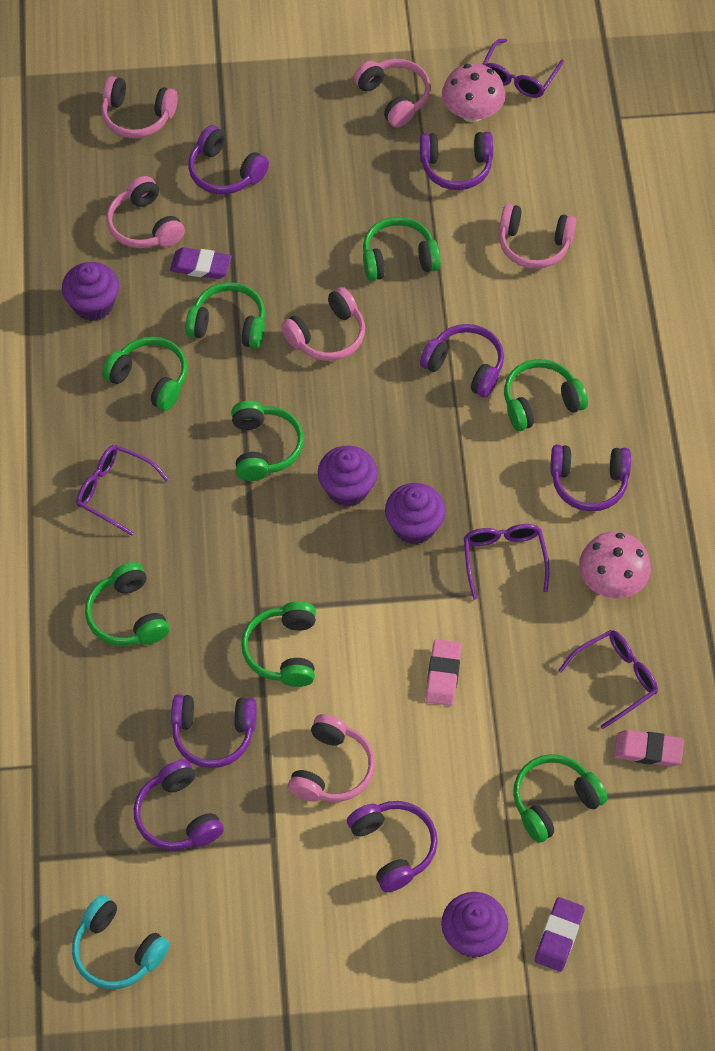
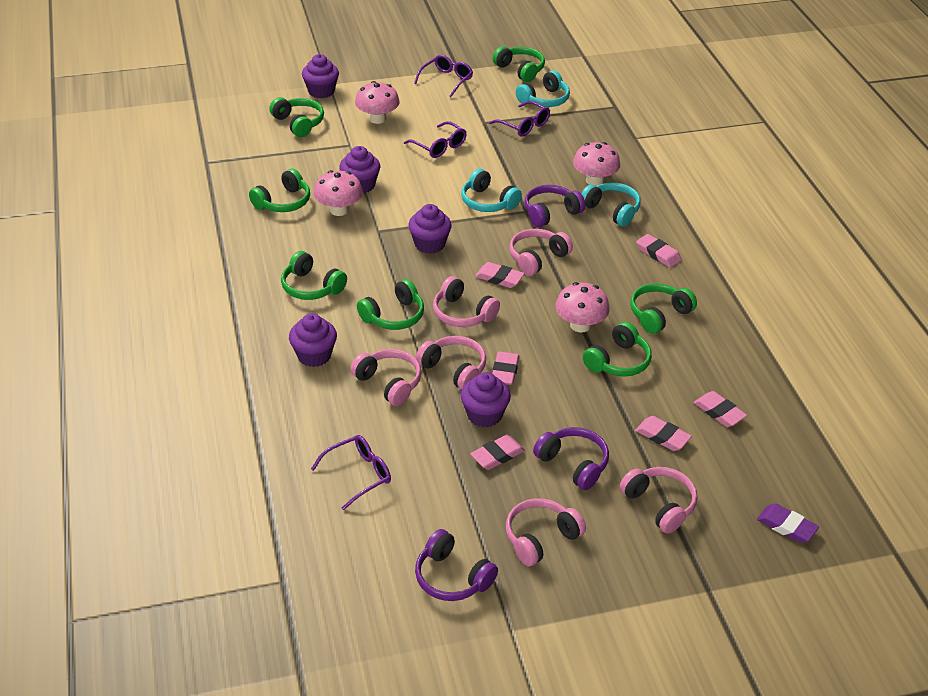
green headphones: [85,562,169,646] [102,337,187,411] [185,282,265,349] [231,401,304,481] [241,601,316,687] [363,217,440,281] [504,359,588,431] [513,754,608,843] = 8 -> [249,168,310,212] [269,97,324,137] [281,251,347,300] [357,279,424,330] [493,46,545,82] [583,322,652,377] [630,283,697,334] = 7
pink eraser: [426,639,461,706] [614,730,684,767] = 2 -> [470,435,525,470] [475,262,524,288] [492,351,519,385] [635,416,692,451] [636,234,681,268] [694,391,747,427] = 6
pink mushroom: [442,64,505,122] [579,531,651,598] = 2 -> [314,170,363,216] [355,81,400,124] [555,282,610,333] [573,142,620,186] = 4
purple cupcake: [62,262,119,321] [318,446,378,507] [385,483,446,545] [441,892,508,958] = 4 -> [289,313,337,367] [302,54,339,98] [339,146,380,193] [408,204,452,254] [460,372,511,427] = 5
purple eraser: [170,247,232,279] [535,897,585,972] = 2 -> [757,503,819,543] = 1
purple headphones: [134,759,224,850] [171,694,257,768] [188,125,269,194] [347,801,438,892] [420,132,493,190] [420,324,504,398] [551,445,631,511] = 7 -> [415,529,498,601] [524,185,585,227] [533,427,609,490] = 3
turquoise headphones: [72,895,170,989] = 1 -> [461,169,522,212] [516,70,570,107] [581,182,641,227] = 3

